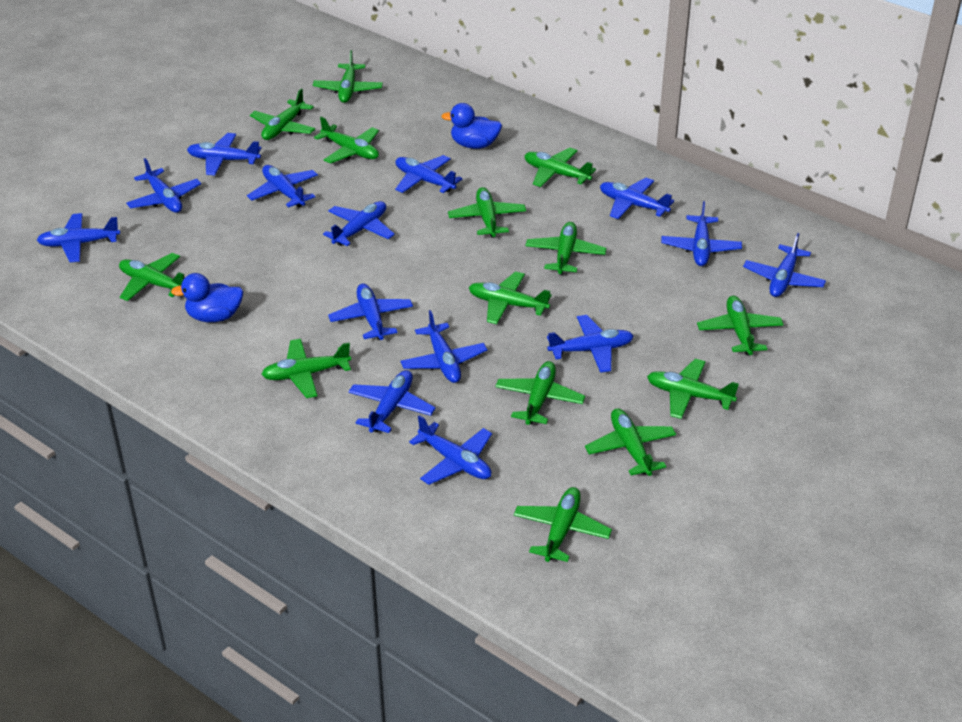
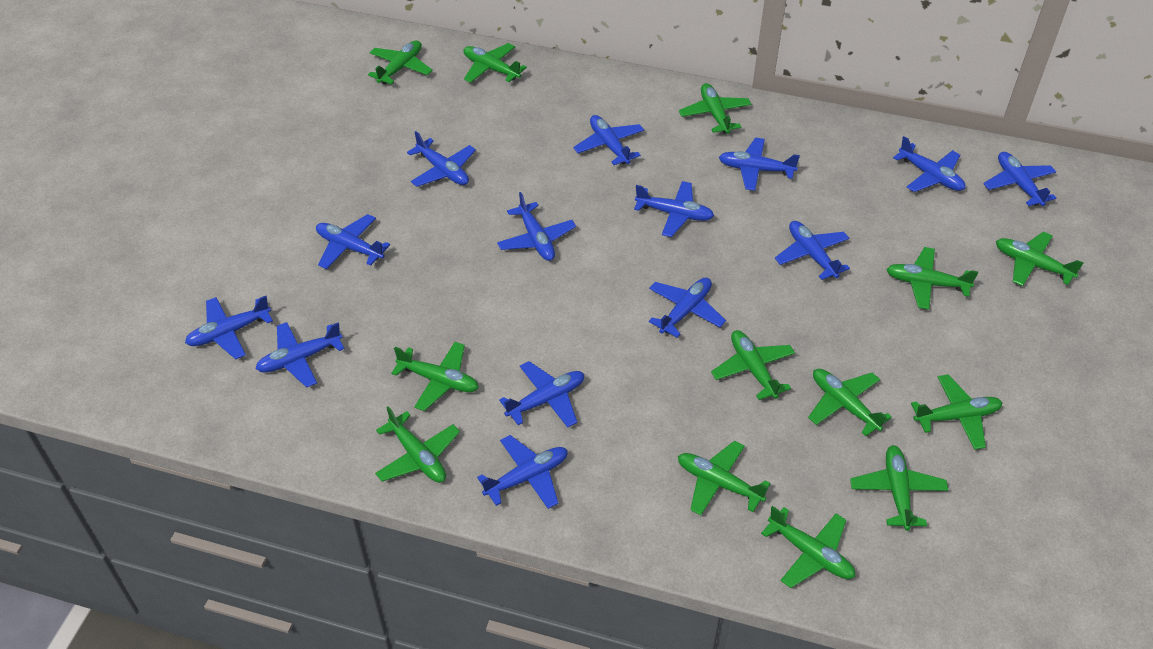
blue duck: [171,273,244,322] [441,103,502,149] = 2 -> none = 0
green plane: [119,253,184,301] [250,88,315,140] [261,339,351,398] [313,50,383,103] [314,117,379,164] [448,187,526,238] [469,271,552,324] [495,361,585,425] [514,487,612,562] [524,147,596,187] [525,222,606,275] [585,408,676,476] [647,359,739,419] [697,296,784,355] = 14 -> [368,40,433,85] [375,406,460,483] [391,342,479,411] [463,43,527,83] [678,441,770,515] [679,83,751,134] [711,330,795,400] [761,506,855,588] [808,369,892,436] [850,445,948,531] [886,247,978,310] [911,374,1002,450] [996,232,1083,286] = 13

